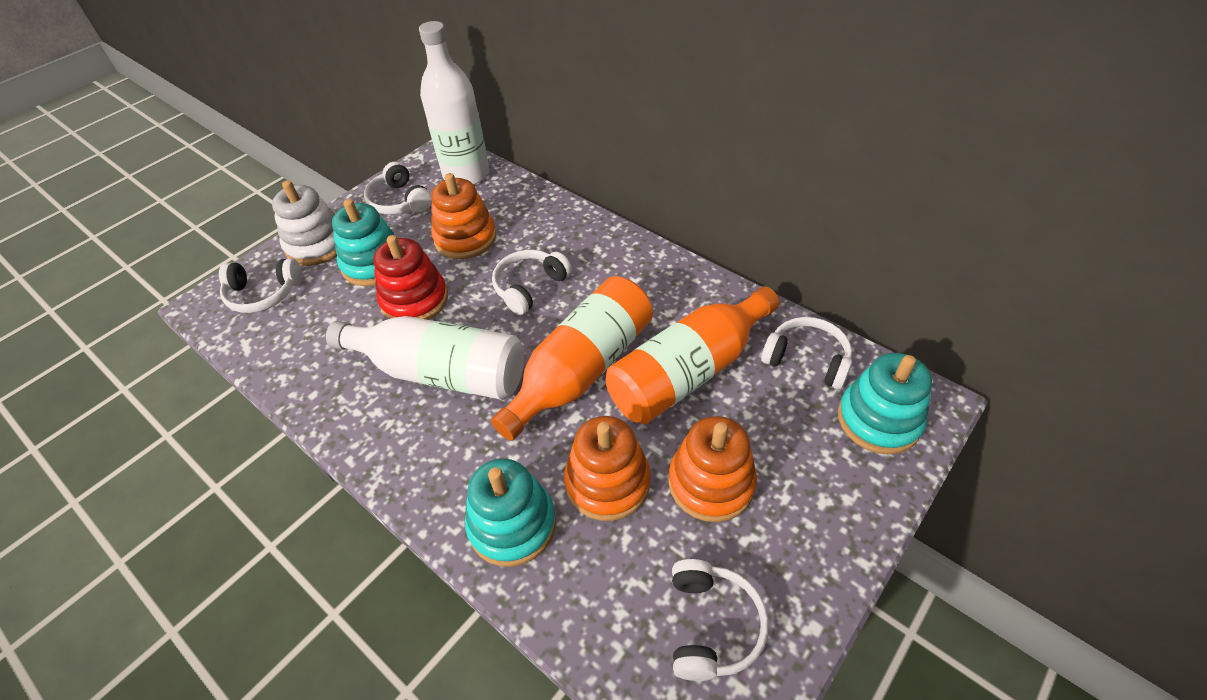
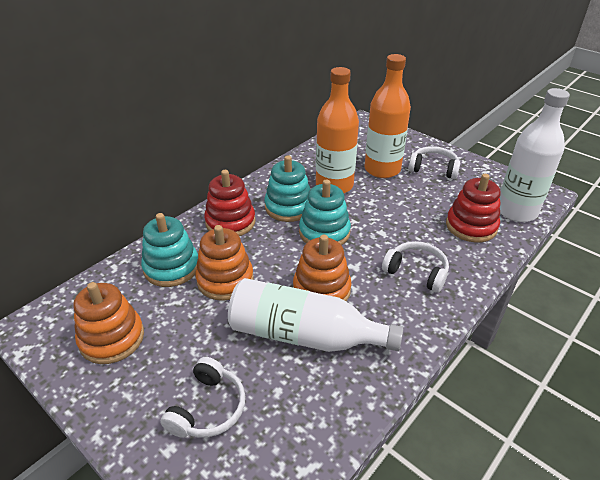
red stacking toy: [373,235,448,320] = 1 -> [204,170,256,236] [446,174,501,243] = 2
white headphones: [219,258,302,313] [364,162,432,215] [492,250,572,315] [672,559,769,681] [761,317,852,389] = 5 -> [160,357,245,438] [382,241,449,293] [408,146,460,179] = 3
white stacking toy: [272,180,337,266] = 1 -> none = 0

